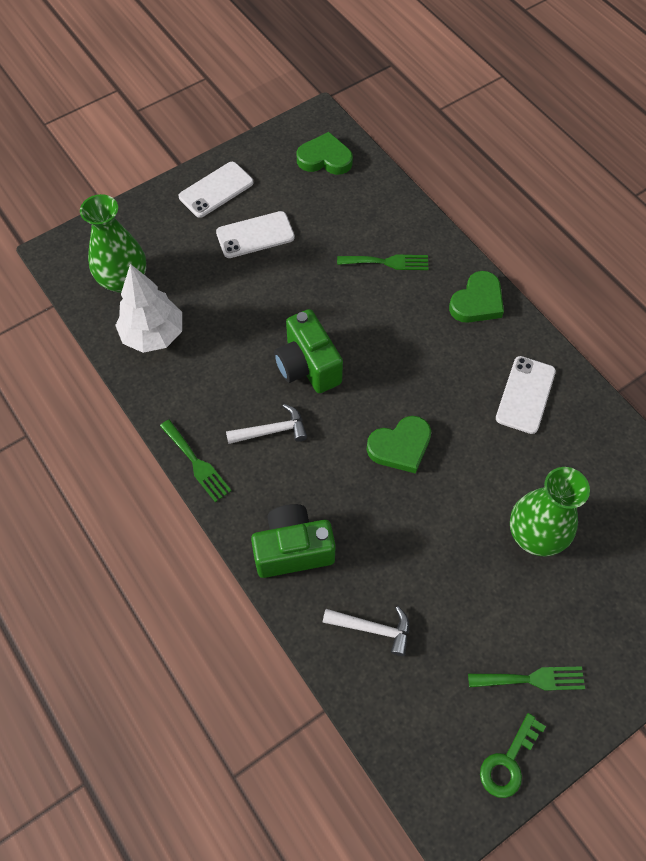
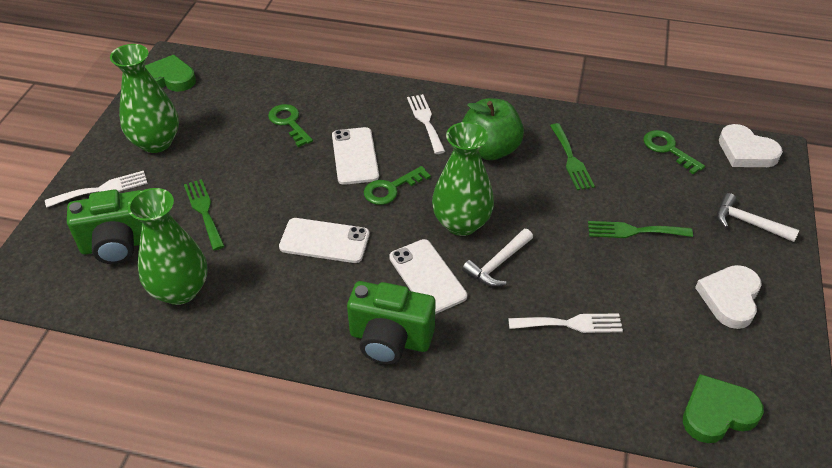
green apple: none = 0 -> [462,98,524,160] = 1
green heart: [296,132,353,175] [366,416,431,474] [449,271,504,323] = 3 -> [145,55,196,92] [683,374,764,443] = 2
green key: [480,713,546,798] = 1 -> [268,104,313,147] [364,166,431,205] [643,130,705,175] = 3
green vase: [80,194,146,293] [510,467,590,556] = 2 -> [110,44,179,153] [128,188,207,305] [432,122,494,236] = 3
white fork: none = 0 -> [45,171,148,208] [407,94,445,154] [508,313,623,333] = 3
white heart: none = 0 -> [695,265,762,329] [719,124,783,167] = 2
white tree: [115,264,182,353] = 1 -> none = 0

